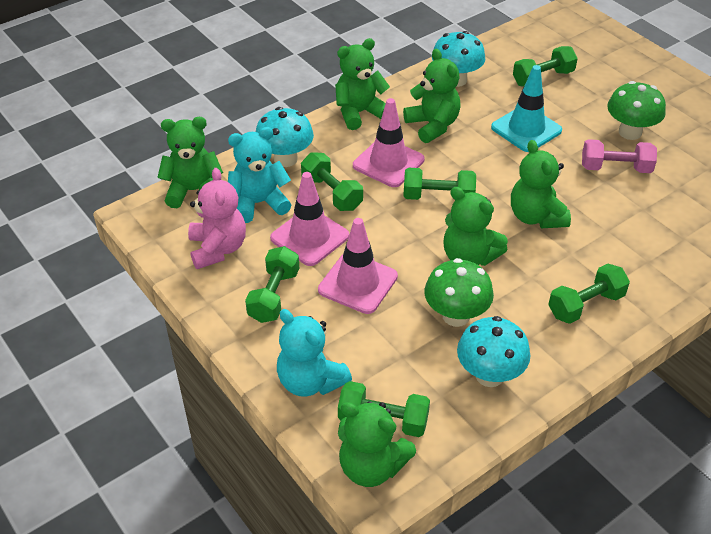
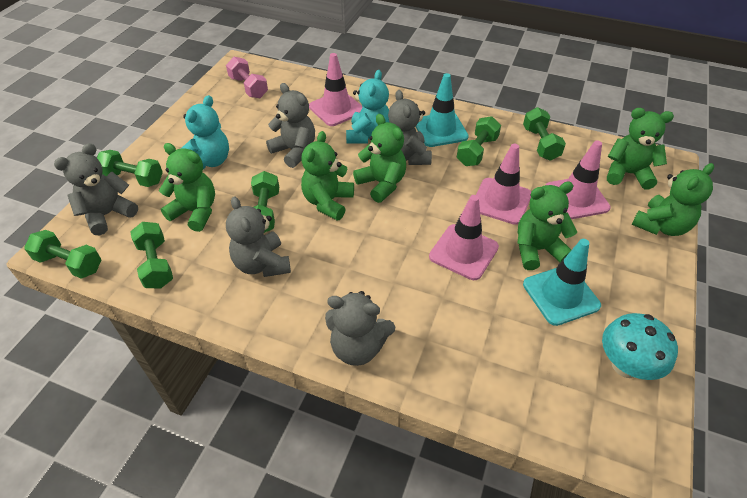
green mushroom: [424,258,494,327] [607,81,666,140] = 2 -> none = 0
grey teddy bear: none = 0 -> [54,143,138,235] [226,196,291,277] [266,83,315,168] [325,291,395,366] [388,90,432,165] = 5
pink teddy bear: [188,168,246,269] = 1 -> none = 0
pink traffic cone: [270,172,349,266] [318,218,398,314] [353,98,425,187] = 3 -> [309,53,362,126] [429,195,499,280] [476,144,531,225] [545,140,611,219] = 4
turquoise mushroom: [256,107,314,167] [432,31,485,87] [457,316,530,387] = 3 -> [602,313,678,380] = 1
turquoise traffic cone: [491,65,562,152] = 1 -> [416,73,469,147] [523,239,601,326] = 2

